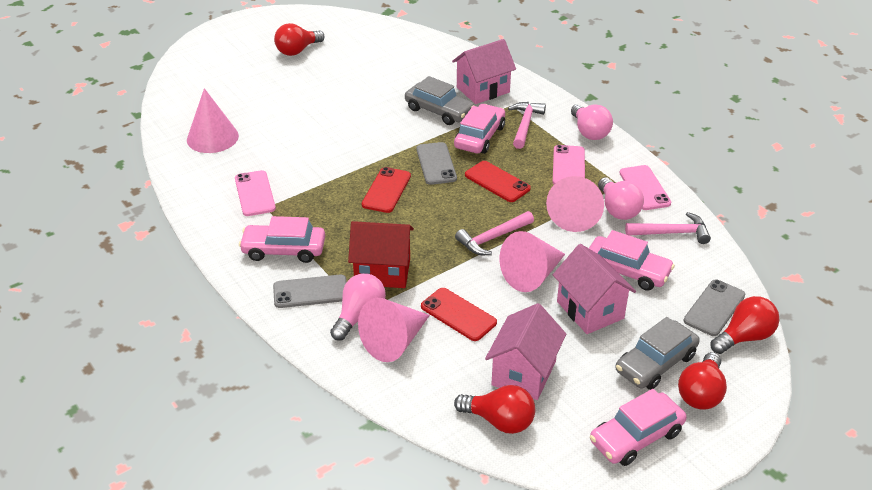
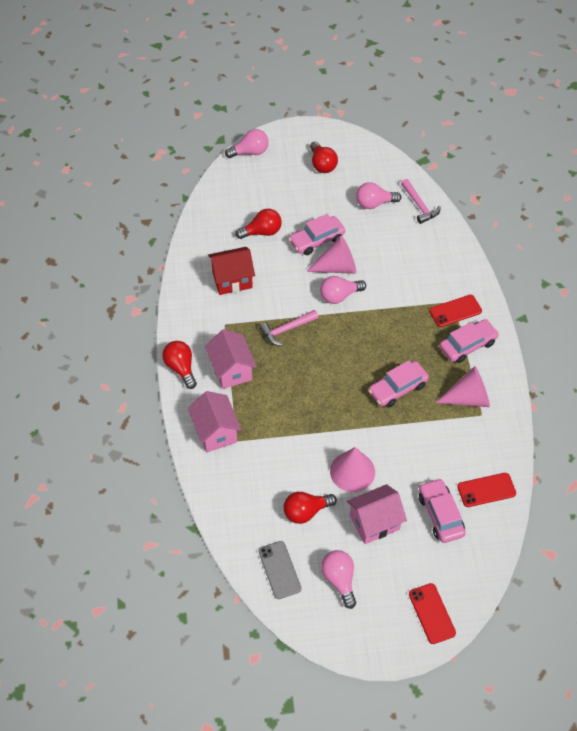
grey car: [405,76,474,125] [616,317,700,390] = 2 -> none = 0
grey phone: [273,275,347,308] [416,142,457,185] [684,279,745,336] = 3 -> [258,541,301,599] = 1
pink cone: [187,88,239,153] [358,298,430,362] [500,231,565,292] [546,176,604,232] = 4 -> [306,236,356,274] [330,447,375,492] [435,366,490,407] = 3
pink hammer: [455,211,534,255] [508,102,546,149] [625,212,711,244] = 3 -> [259,310,319,346] [401,179,441,224] = 2
pink light bulb: [330,274,386,341] [571,104,613,140] [598,178,644,220] = 3 -> [225,129,269,158] [320,276,366,304] [321,550,356,609] [356,182,401,209] = 4
pink phone: [235,170,276,216] [553,145,585,184] [620,165,671,210] = 3 -> none = 0

